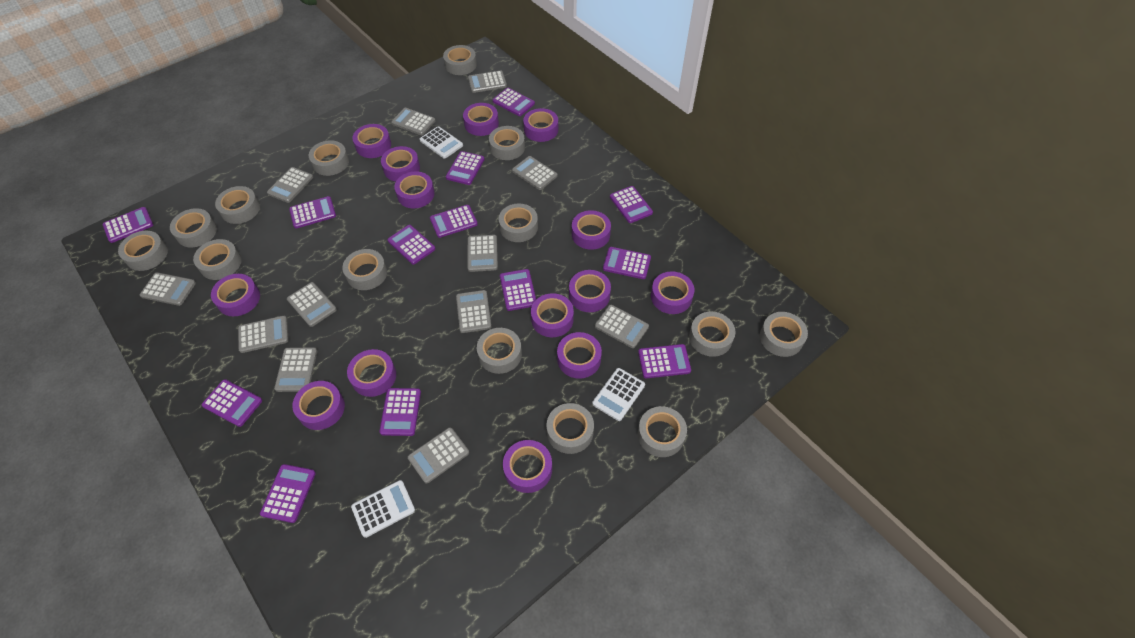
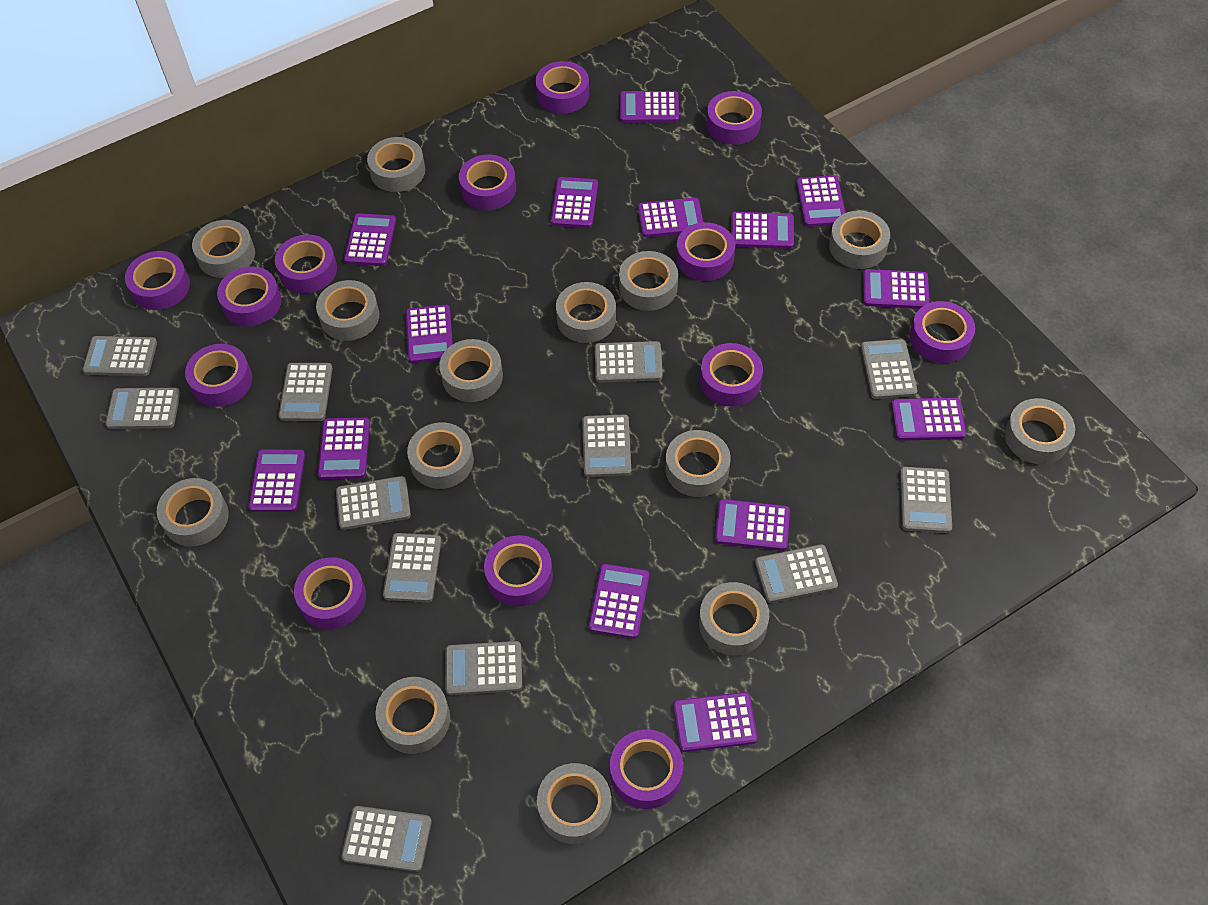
purple calculator: [103,207,153,243] [202,379,262,427] [260,464,316,523] [289,196,336,228] [379,388,421,436] [388,225,435,265] [430,205,478,238] [446,151,485,185] [493,88,535,116] [500,269,536,311] [603,247,651,279] [610,186,653,223] [638,344,691,378] = 13 -> [248,449,305,512] [318,417,370,479] [344,213,396,266] [406,305,453,363] [551,177,598,228] [588,564,649,639] [620,91,679,123] [638,198,703,237] [673,692,758,752] [715,499,790,551] [731,212,794,249] [796,175,846,227] [863,269,930,309] [891,398,966,441] = 14
purple tape: [211,274,260,316] [292,381,345,430] [347,349,396,397] [352,124,391,158] [381,146,420,182] [394,171,435,208] [463,103,499,136] [503,440,552,493] [523,108,558,142] [531,293,574,337] [557,332,602,379] [569,270,611,312] [572,210,611,250] [651,271,695,314] = 14 -> [125,251,190,310] [185,344,252,407] [217,266,282,326] [275,234,337,293] [294,557,366,629] [459,154,516,210] [484,535,553,607] [535,61,589,114] [610,729,683,809] [676,222,735,281] [700,343,763,407] [706,91,762,145] [910,301,975,363] = 13
white calculator: [351,480,415,538] [420,126,463,159] [592,368,645,421] = 3 -> none = 0

